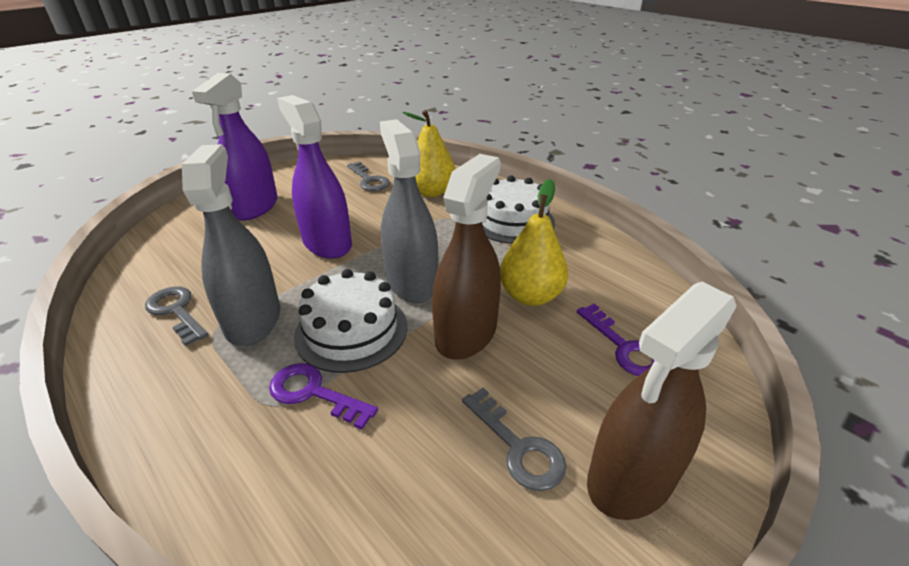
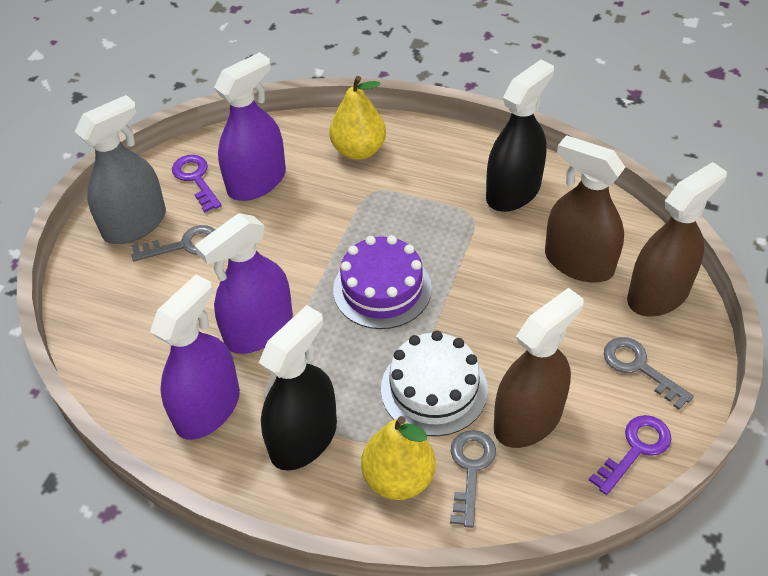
black spray bottle: none = 0 -> [259,305,337,471] [486,60,554,212] = 2
brown spray bottle: [432,154,501,360] [587,282,737,520] = 2 -> [494,288,583,448] [545,135,625,282] [627,162,727,317] = 3
grey spray bottle: [182,144,280,346] [380,119,438,303] = 2 -> [75,95,166,244] = 1
purple cake: none = 0 -> [333,235,432,329] = 1
purple spray bottle: [192,73,278,221] [277,95,352,259] = 2 -> [150,275,240,440] [195,213,293,354] [214,52,286,201] = 3
white cake: [294,269,407,373] [482,175,555,244] = 2 -> [381,331,488,436] = 1

